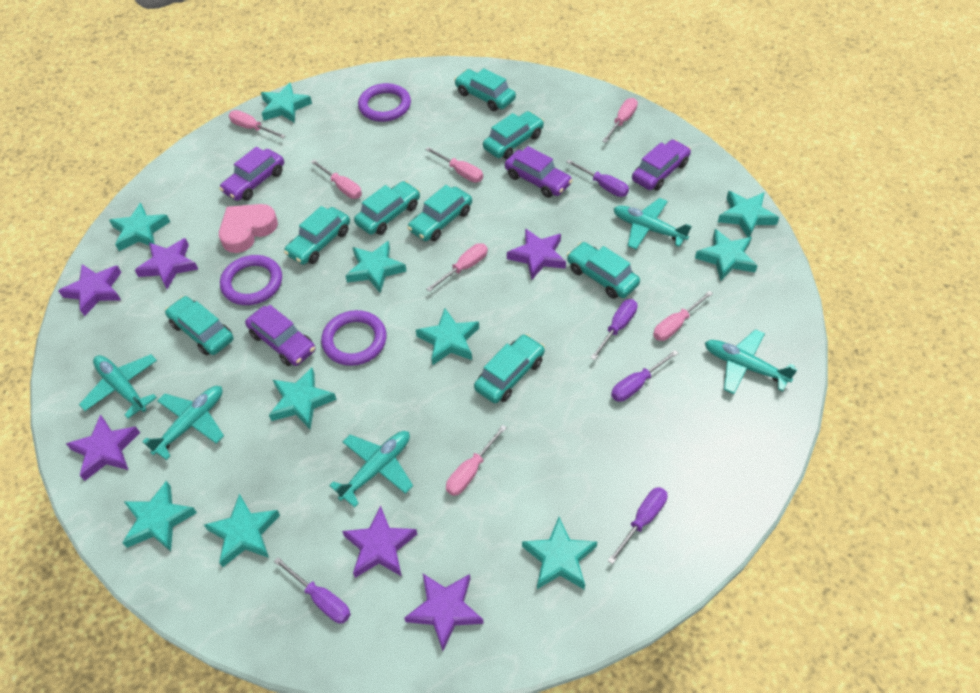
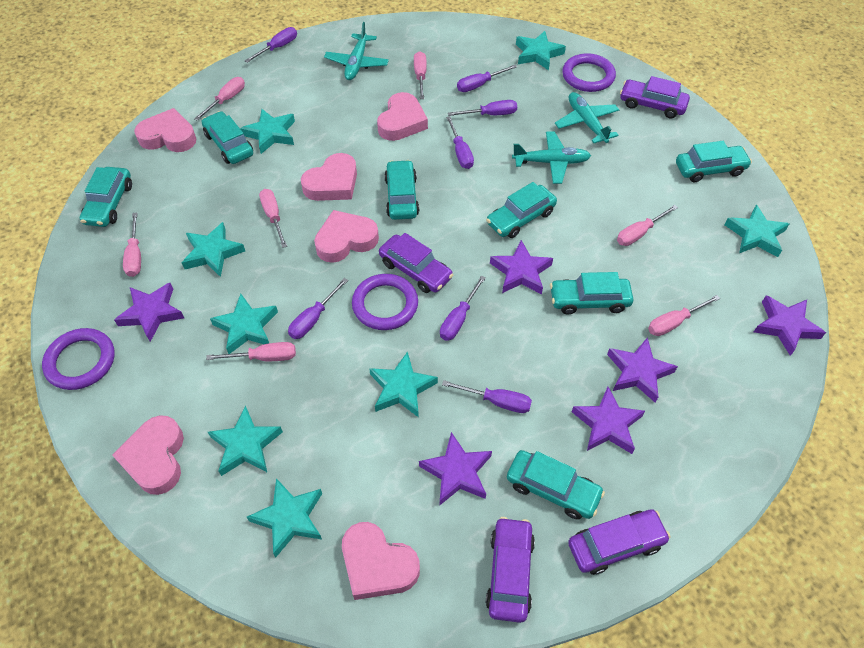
pink heart: [219,204,278,253] = 1 -> [112,415,184,495] [134,108,196,152] [301,153,357,201] [314,210,379,263] [342,522,420,600] [377,92,428,141] = 6
purple screwdriver: [274,557,351,623] [567,160,629,197] [590,299,637,360] [608,487,668,564] [611,350,678,402] = 5 -> [245,27,297,63] [288,278,348,339] [440,276,486,341] [442,380,532,413] [446,116,474,169] [448,100,517,116] [457,65,517,92] = 7
turquoise car: [165,296,234,356] [284,206,350,265] [354,181,420,235] [407,185,472,241] [454,68,516,111] [474,334,545,403] [483,111,544,159] [567,242,640,299] = 8 -> [80,167,132,227] [202,111,253,164] [384,160,419,220] [486,182,557,238] [507,450,605,520] [550,272,633,315] [676,141,752,182] = 7
turquoise plane: [79,354,157,418] [142,386,224,460] [329,431,413,507] [613,198,692,249] [705,329,798,394] = 5 -> [324,22,389,80] [512,132,591,184] [555,92,619,143] = 3
turquoise star: [109,203,170,251] [122,481,197,551] [204,494,280,567] [261,82,312,123] [269,367,337,429] [345,241,407,293] [416,308,479,365] [522,517,597,589] [695,229,758,281] [718,191,779,237] = 10 -> [182,222,245,277] [208,406,283,476] [210,294,278,354] [240,109,295,154] [247,478,322,558] [369,351,438,418] [516,31,566,71] [724,205,789,257] = 8

